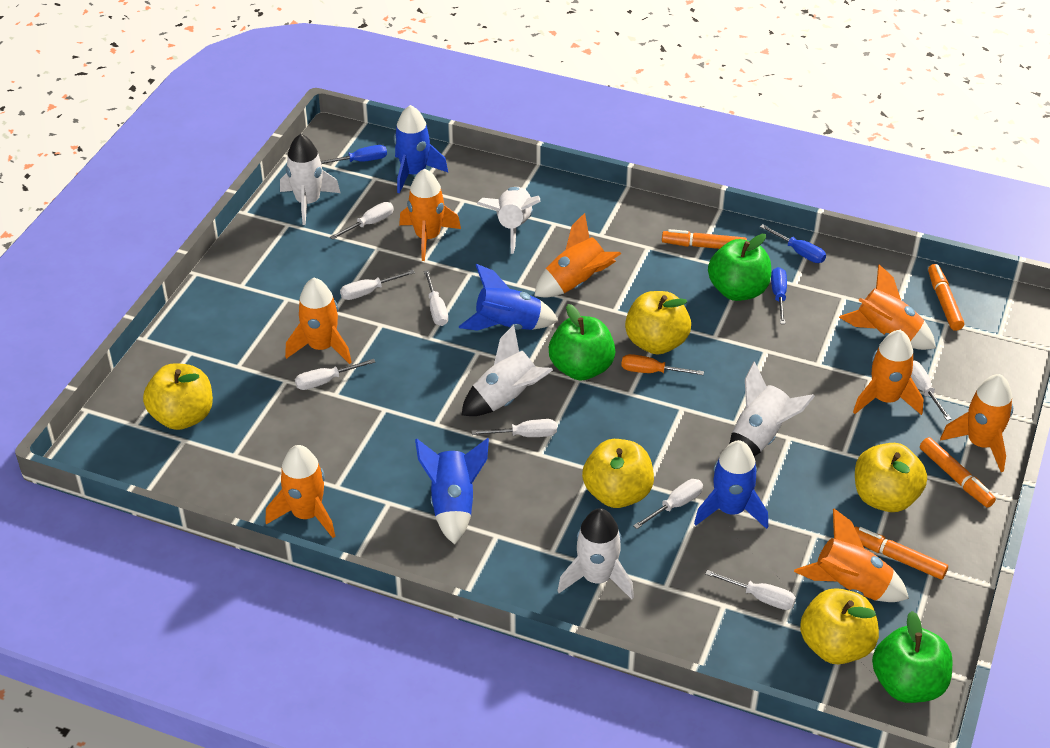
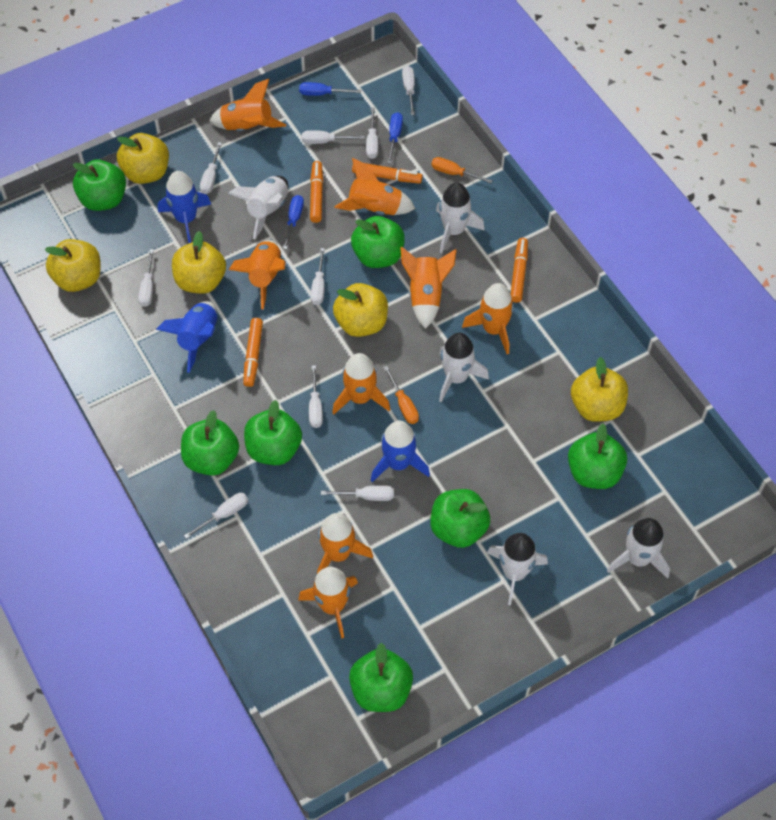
blue rocket: [394,105,448,194] [415,438,489,545] [459,264,558,331] [694,440,768,529] = 4 -> [156,301,217,373] [158,171,211,243] [371,421,430,482] = 3
green apple: [549,304,616,380] [708,234,771,301] [872,611,953,703] = 3 -> [73,160,126,211] [181,410,239,476] [244,400,302,465] [349,643,413,712] [351,216,405,268] [430,489,490,548] [568,424,627,489] = 7
orange screwdriver: [621,354,704,375] = 1 -> [384,366,419,424] [431,157,493,183] = 2
white screwdriver: [295,359,375,390] [330,202,394,240] [340,270,415,300] [424,270,448,326] [471,419,557,437] [633,479,703,529] [705,570,796,610] [911,360,951,420] = 8 -> [138,249,154,307] [184,493,248,539] [200,142,222,194] [302,130,365,144] [309,365,323,428] [311,248,325,305] [321,485,394,501] [366,108,378,159] [402,66,415,115] = 9

